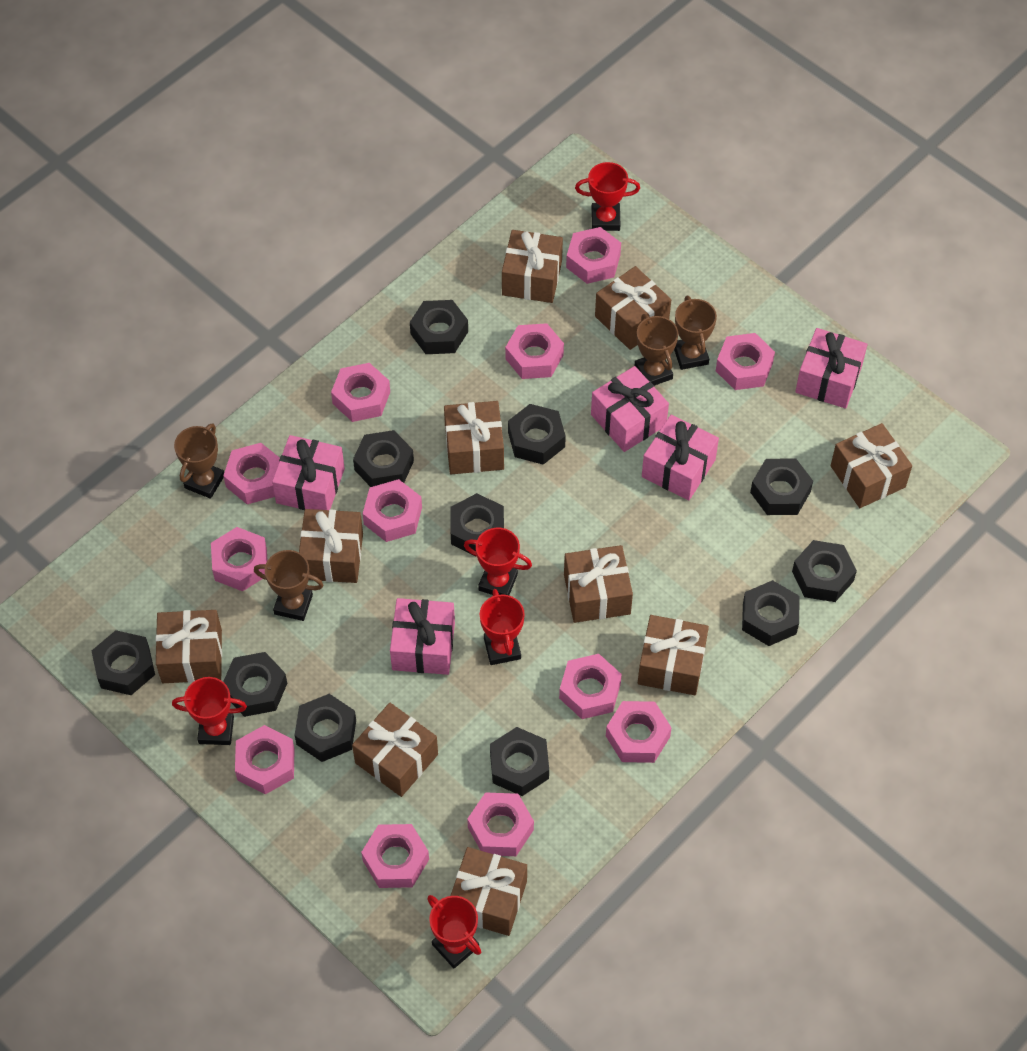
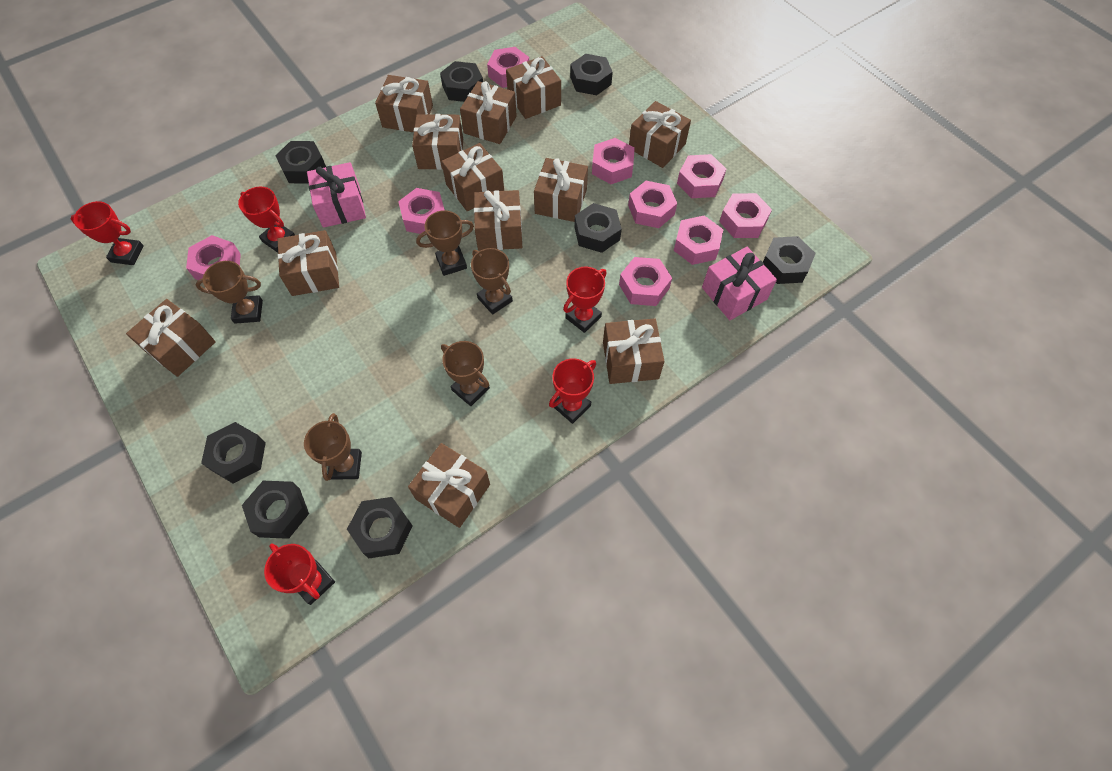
black nut: [92,630,155,695] [223,652,287,717] [295,694,356,762] [353,430,414,487] [410,300,468,354] [450,493,504,557] [490,727,549,796] [508,404,566,465] [742,580,800,646] [750,459,813,515] [792,540,857,602] = 11 -> [201,422,266,484] [242,481,309,539] [275,141,326,184] [347,497,413,559] [440,61,483,102] [570,54,613,95] [574,203,622,253] [763,236,816,284] = 8
brown gift: [156,610,222,683] [299,509,363,583] [352,703,438,797] [444,401,504,474] [450,847,527,936] [502,230,563,303] [564,545,633,623] [595,266,671,350] [638,615,709,695] [831,423,912,508] = 10 -> [126,299,216,377] [278,230,339,296] [375,75,433,132] [408,443,490,528] [412,114,463,170] [441,143,504,211] [460,81,517,144] [474,190,522,251] [506,56,561,119] [534,158,588,222] [603,318,664,384] [629,101,691,168] = 12
brown trophy: [174,423,224,499] [254,550,324,621] [635,314,678,386] [674,296,717,370] = 4 -> [196,261,263,324] [304,413,362,481] [416,210,474,276] [441,341,490,406] [471,248,513,314] = 5
pink gift: [272,435,345,510] [390,598,455,675] [591,366,669,452] [642,415,719,500] [795,328,867,409] = 5 -> [307,162,366,228] [702,247,777,320] = 2
pink nut: [211,527,268,591] [223,443,280,504] [235,725,295,794] [331,363,390,422] [361,824,429,888] [363,479,422,542] [467,792,534,856] [505,323,564,379] [559,654,622,719] [566,227,621,284] [606,701,672,763] [716,333,775,390] = 12 -> [186,235,241,280] [398,188,445,234] [487,47,529,88] [592,138,635,184] [619,257,672,306] [628,181,677,228] [674,216,724,265] [677,154,726,198] [719,193,772,238] = 9

